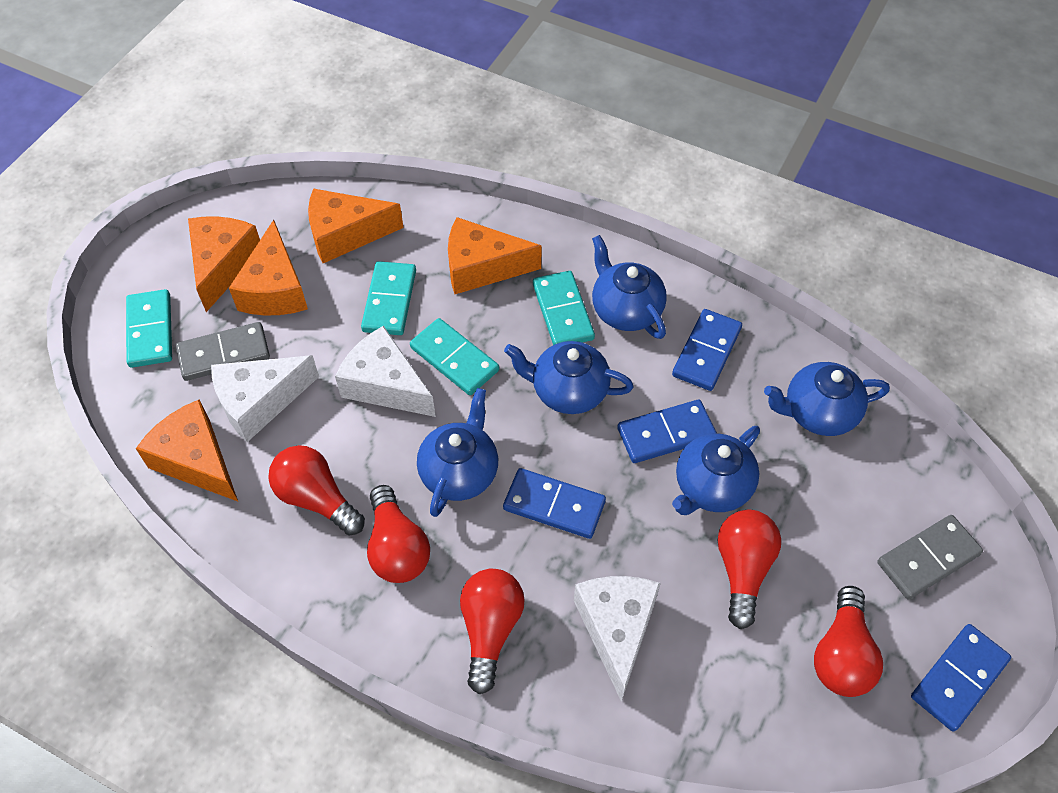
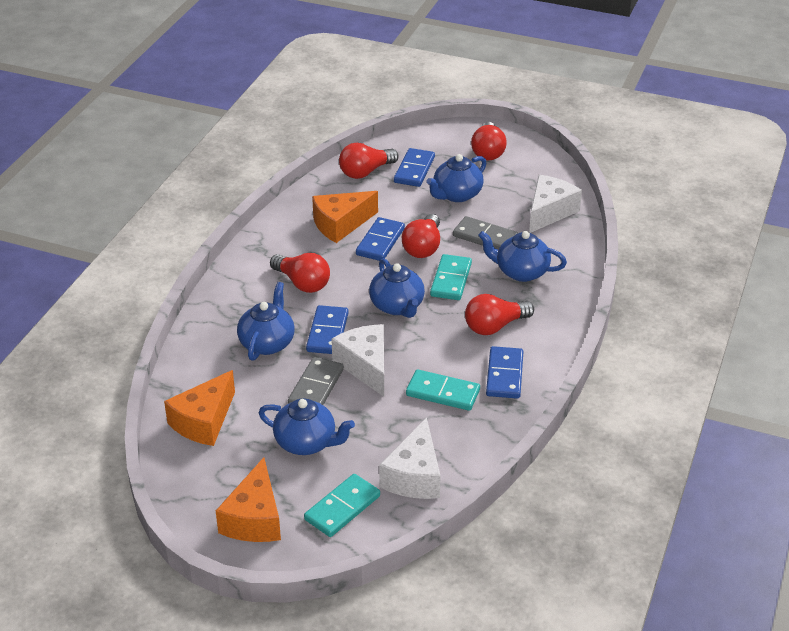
orange cheese: [136,399,238,501] [188,216,260,312] [229,220,308,316] [308,188,404,263] [448,217,542,294] = 5 -> [164,370,235,446] [216,457,281,542] [312,191,378,243] = 3
turquoise domino: [126,289,172,368] [361,261,416,335] [410,318,499,395] [533,271,595,345] = 4 -> [304,474,380,537] [406,369,480,411] [430,254,472,300] = 3

